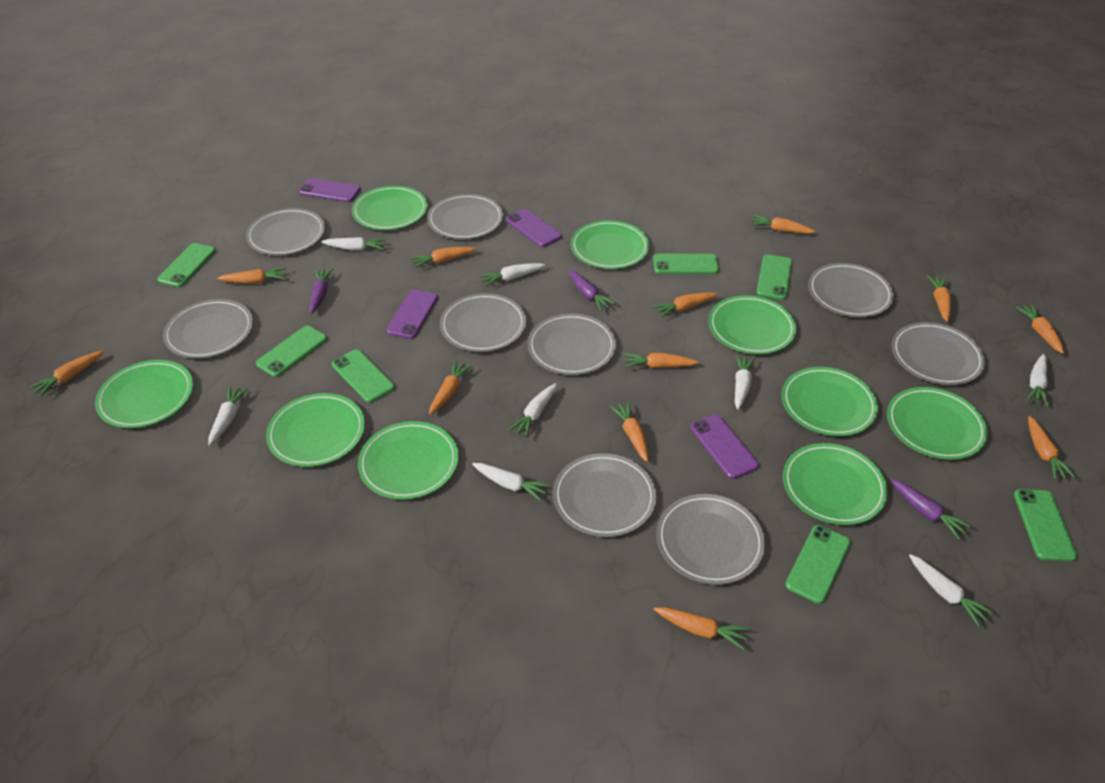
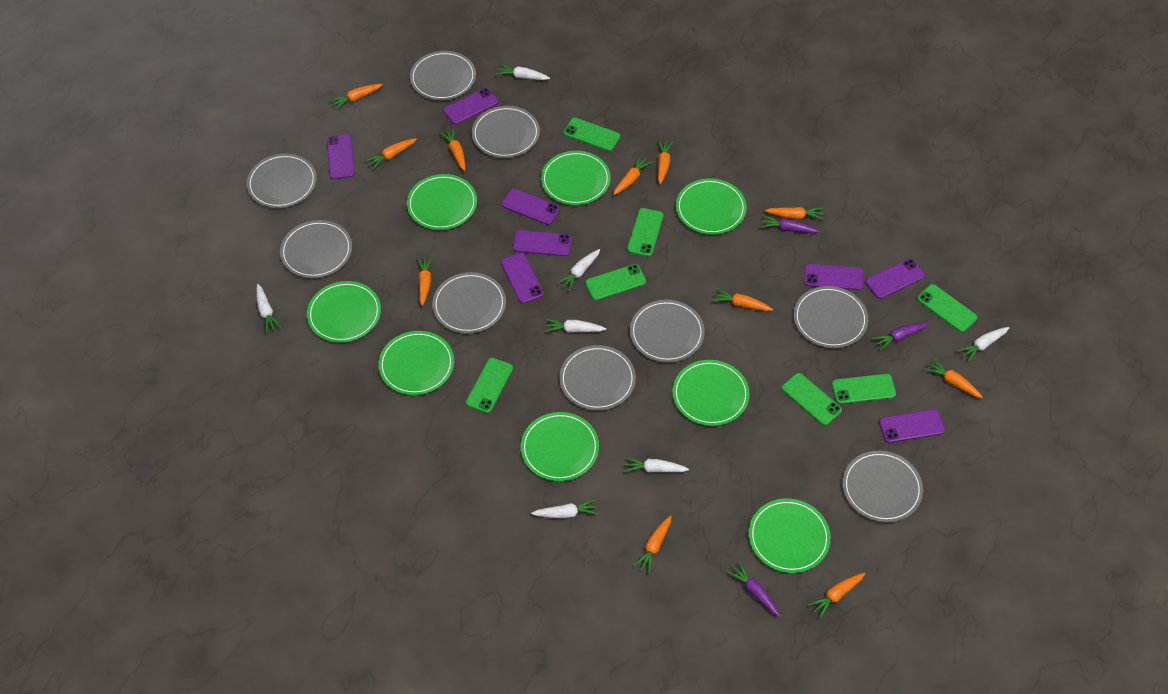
green plate: [95,360,193,428] [266,393,365,467] [352,186,428,230] [358,421,459,500] [571,220,649,269] [709,295,796,354] [782,367,878,436] [783,443,888,525] [887,387,988,460] = 9 -> [307,281,381,343] [378,331,454,395] [407,174,477,230] [521,412,599,481] [541,151,611,205] [672,360,750,426] [676,178,747,235] [749,499,831,573] = 8
orange carrot: [29,351,104,397] [217,268,287,284] [410,247,476,268] [429,360,473,414] [610,401,648,462] [624,353,699,368] [652,292,718,318] [653,607,749,650] [751,215,815,234] [927,276,951,322] [1015,304,1064,354] [1028,416,1076,480] = 12 -> [330,84,383,110] [365,138,417,170] [417,256,433,306] [440,128,465,171] [613,155,652,195] [633,515,672,574] [658,140,673,184] [712,288,773,311] [765,207,824,220] [808,573,865,618] [924,358,983,398] = 11
purple phone: [299,178,361,202] [386,290,438,339] [506,209,562,247] [690,415,759,479] = 4 -> [327,134,355,179] [443,88,499,124] [501,253,544,304] [502,188,560,225] [513,230,572,256] [804,264,863,290] [865,259,925,299] [879,409,945,443] = 8
white carrot: [208,386,249,446] [321,237,387,251] [472,463,551,501] [479,263,545,287] [508,383,557,438] [735,354,755,409] [909,554,994,627] [1026,354,1048,407] = 8 -> [256,284,282,333] [496,64,550,80] [531,499,598,518] [545,319,606,333] [557,249,600,291] [624,457,689,473] [957,327,1009,362] = 7

